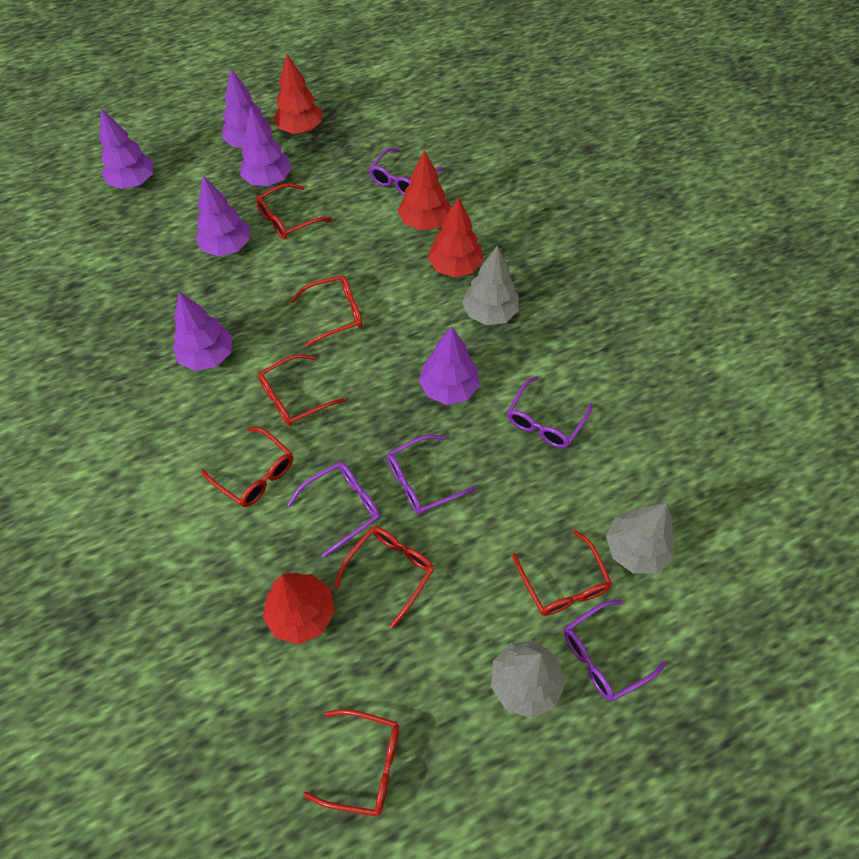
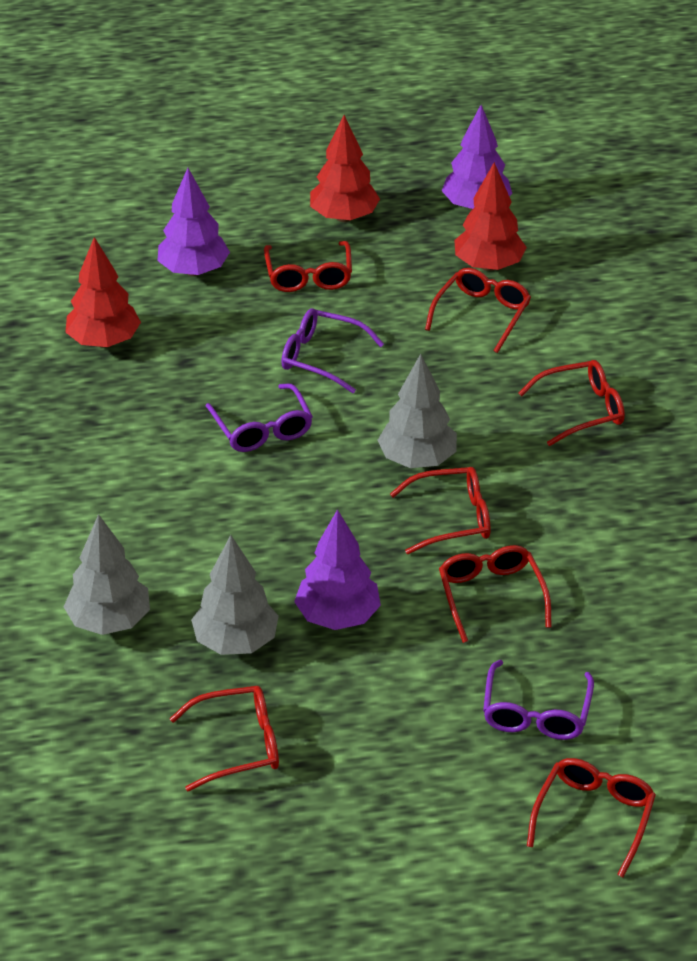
purple glasses: [287,462,380,558] [369,148,443,196] [387,435,477,514] [507,376,593,448] [564,600,667,701] = 5 -> [206,383,313,452] [281,308,384,393] [483,660,594,740] = 3
purple tree: [100,108,153,189] [173,292,232,371] [195,175,250,256] [222,68,272,148] [240,106,292,186] [419,327,480,405] = 6 -> [158,168,230,276] [294,509,381,630] [442,105,512,211] = 3
red tree: [263,573,335,644] [273,54,322,134] [398,150,450,231] [428,197,483,278] = 4 -> [66,237,141,347] [310,115,380,222] [454,162,527,271] = 3

